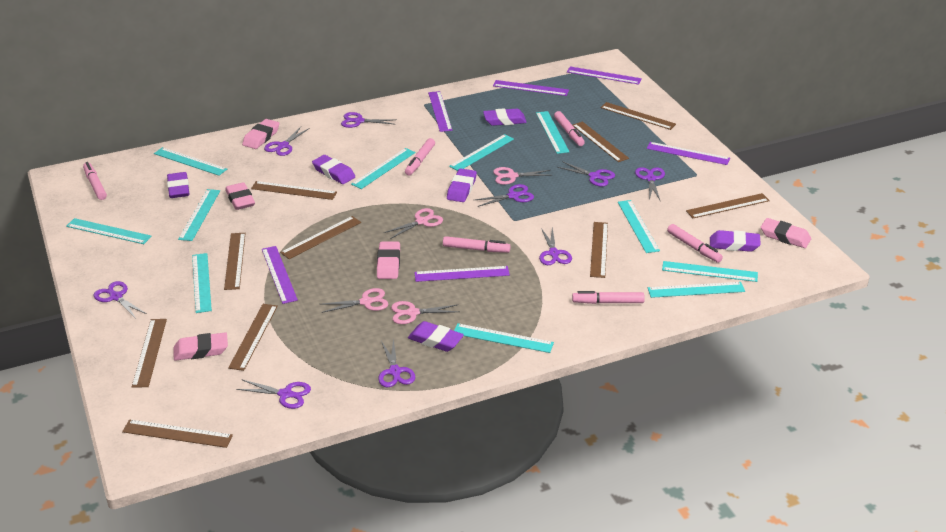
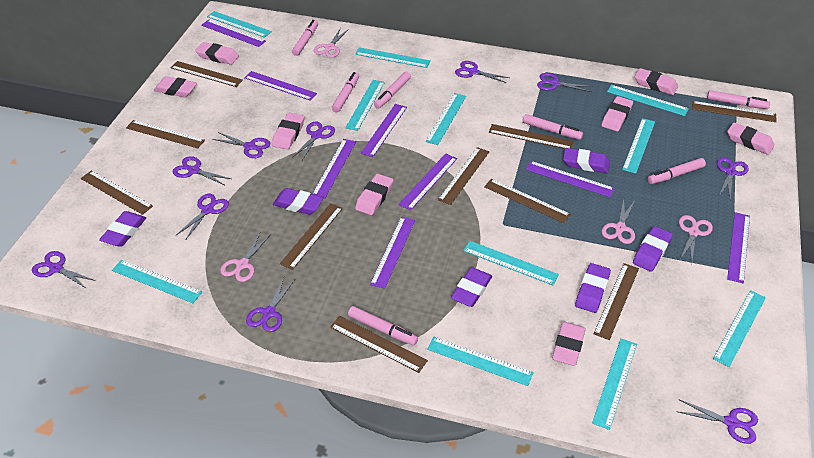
pink eraser: [173,332,228,361] [225,182,255,210] [242,119,279,149] [377,242,400,279] [761,218,811,248] = 5 -> [154,76,197,97] [195,42,239,65] [272,113,304,150] [355,174,393,215] [552,322,586,366] [601,96,633,131] [635,68,678,95] [727,123,775,155] = 8
pink marker: [83,162,107,200] [405,138,435,176] [443,236,511,253] [554,111,585,146] [572,291,645,304] [667,224,723,263] = 6 -> [292,20,318,56] [332,72,359,113] [348,306,418,346] [374,72,411,109] [523,114,583,140] [648,158,706,184] [707,90,770,109] = 7
purple ruler: [262,246,298,304] [414,266,510,282] [428,91,452,132] [493,80,569,96] [567,66,642,85] [647,142,730,165] = 6 -> [201,19,266,47] [244,71,317,101] [312,139,356,198] [361,104,407,157] [370,217,415,289] [399,153,457,210] [526,161,614,197] [727,212,750,283] = 8
purple scissors: [93,281,147,319] [236,380,311,409] [264,127,308,156] [341,112,397,128] [378,338,415,387] [475,184,534,207] [539,227,572,265] [558,161,615,187] [635,167,665,200] = 9 -> [32,251,96,289] [173,156,231,185] [176,194,229,239] [212,132,270,158] [246,277,295,332] [293,122,335,160] [455,61,509,83] [537,73,593,92] [676,400,758,444] [717,157,749,198] = 10

